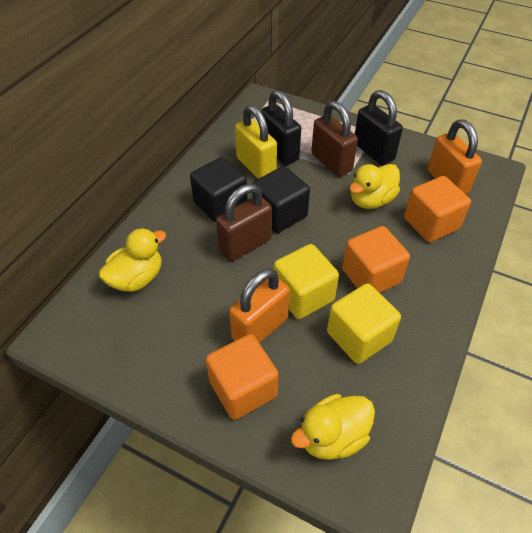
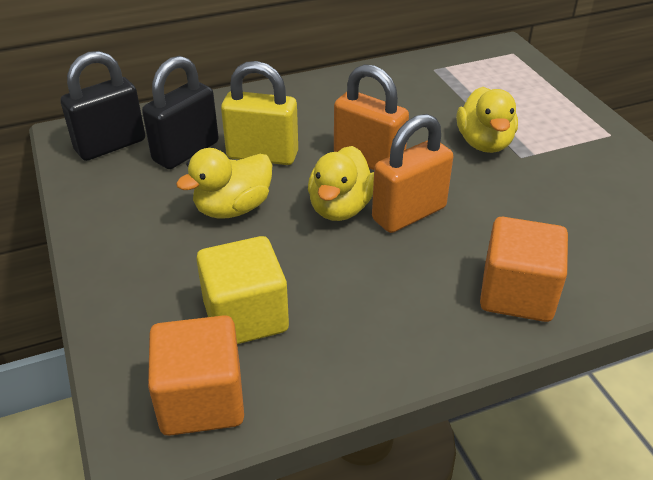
black cube: [190,157,247,223] [252,166,310,233] = 2 -> none = 0
brown padlock: [216,184,272,261] [311,101,358,177] = 2 -> none = 0
orange cube: [206,334,279,420] [342,226,410,293] [404,176,471,242] = 3 -> [148,315,244,436] [480,217,568,322] = 2
yellow cube: [274,244,339,319] [327,283,401,364] = 2 -> [196,236,289,344] = 1

